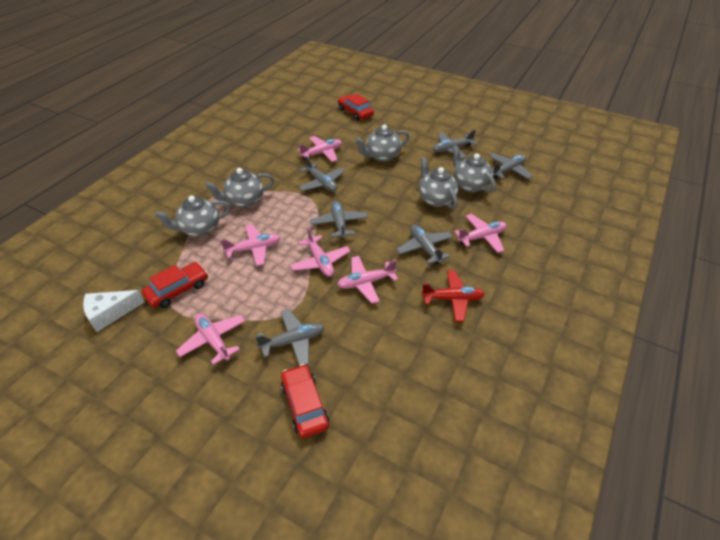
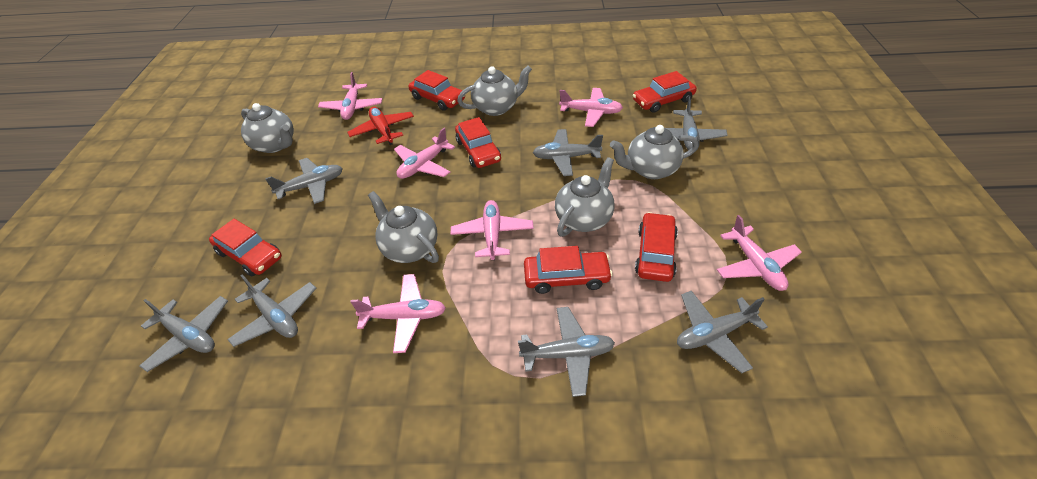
grey plane: [255,309,324,366] [298,156,345,191] [310,201,368,240] [396,225,453,265] [433,130,477,159] [489,153,533,179] = 6 -> [140,296,228,372] [227,274,316,347] [265,158,343,204] [518,307,615,397] [533,129,603,176] [666,97,728,151] [677,291,768,373] = 7
red car: [142,262,208,308] [281,364,329,438] [338,94,374,121] = 3 -> [209,219,282,276] [408,70,465,111] [455,117,501,168] [524,246,613,294] [633,71,697,113] [635,212,678,282] = 6
white cheese: [83,290,145,332] = 1 -> none = 0

